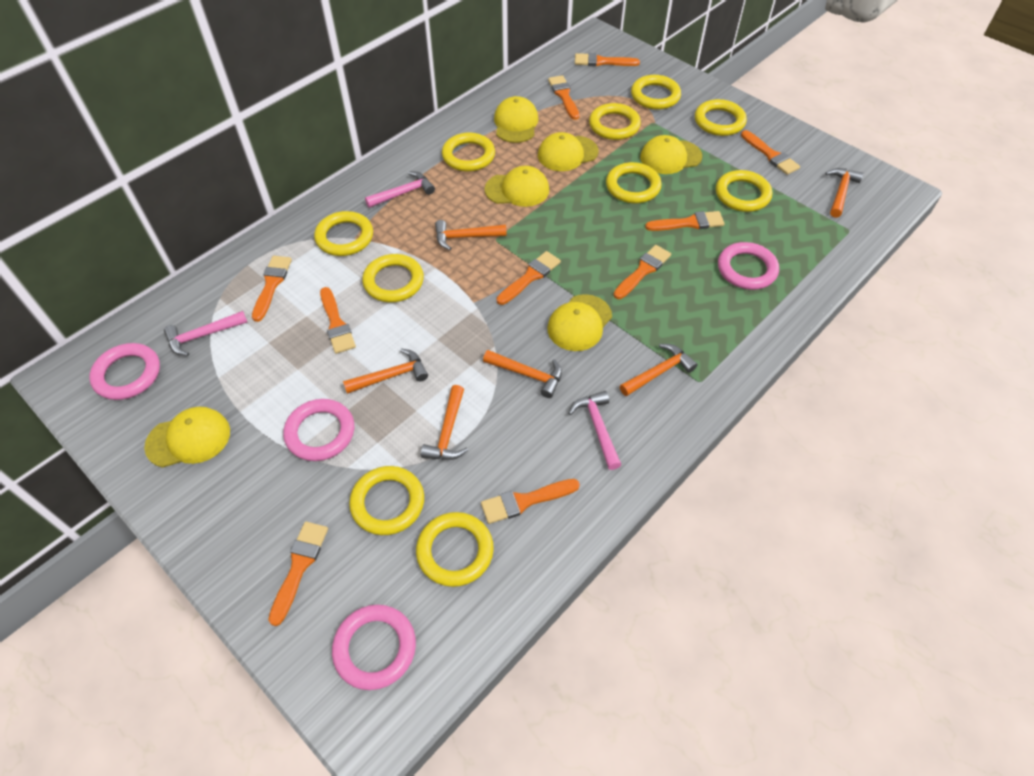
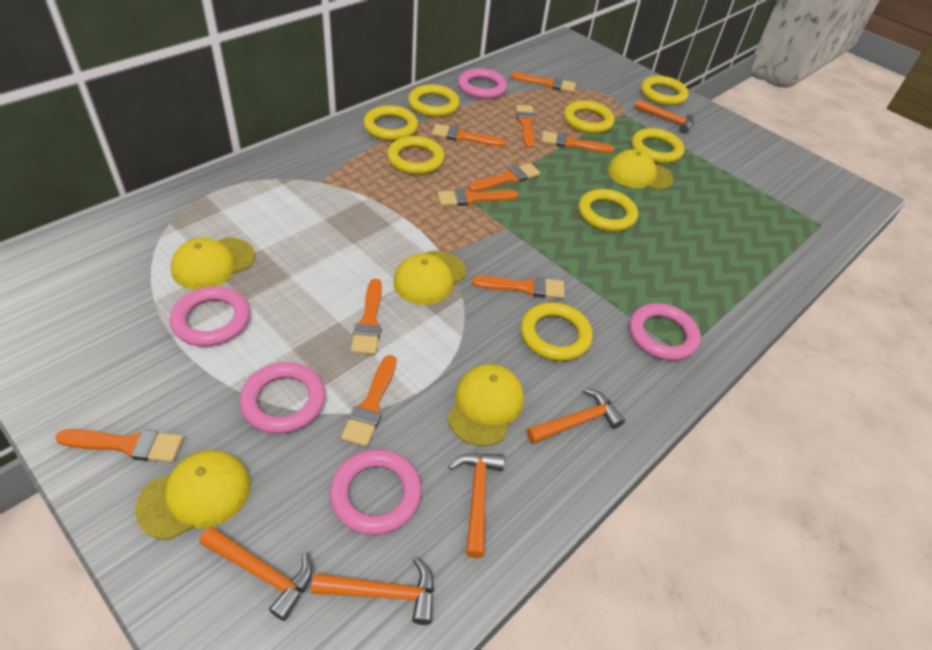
orange hammer: [343,348,428,394] [421,385,468,460] [435,220,507,250] [483,350,562,398] [620,344,698,396] [825,168,864,218] = 6 -> [200,527,312,621] [311,557,434,625] [448,453,505,558] [527,388,625,444] [635,99,694,134] = 5
pink hammer: [164,311,247,356] [365,172,435,208] [569,391,621,470] = 3 -> none = 0
pink ring: [89,343,160,400] [283,399,354,461] [332,605,416,690] [718,242,779,290] = 4 -> [170,286,250,347] [240,362,325,434] [329,449,421,535] [458,68,507,99] [629,303,701,361] = 5
yellow cap: [144,407,230,468] [485,166,549,207] [494,96,539,143] [538,132,599,171] [547,294,612,351] [640,135,702,174] = 6 -> [135,450,250,540] [171,238,255,290] [393,251,466,305] [447,364,524,446] [608,149,673,190] = 5
yellow ring: [314,211,373,256] [349,466,424,535] [362,254,424,302] [416,512,494,587] [442,133,495,172] [589,103,641,140] [606,162,661,203] [631,75,681,110] [695,99,747,136] [716,170,772,212] = 10 -> [363,105,418,141] [387,136,444,175] [408,84,460,117] [521,303,593,361] [564,100,614,134] [578,189,638,232] [631,128,684,164] [641,76,689,106] = 8

